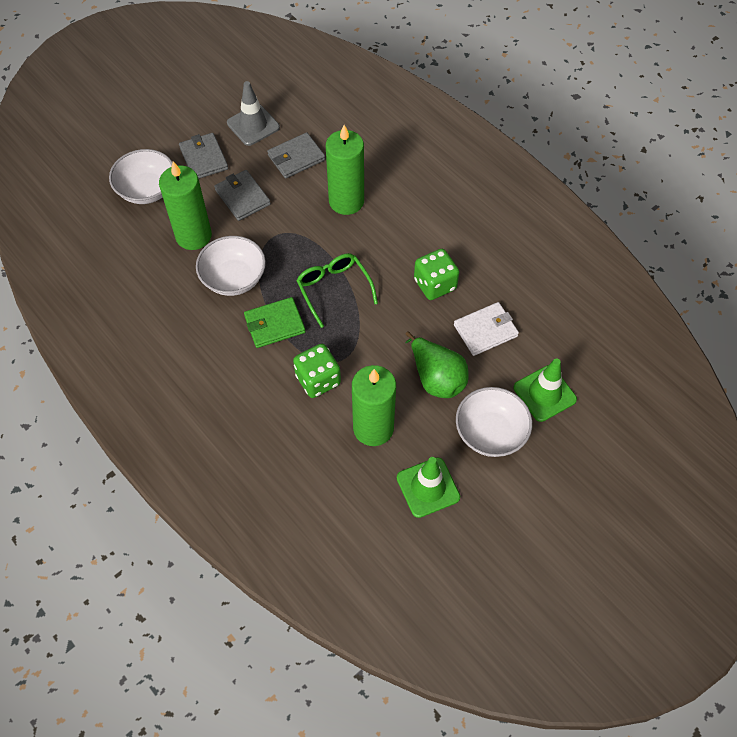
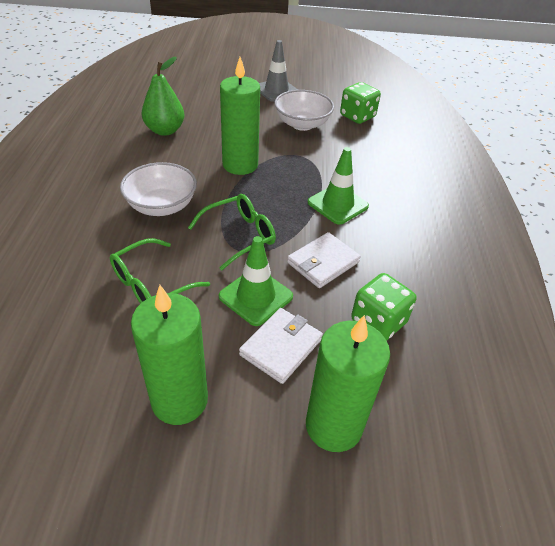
green glasses: [296,253,378,328] = 1 -> [110,238,210,304] [188,194,276,271] = 2
green wallet: [244,297,306,348] = 1 -> none = 0
grey wallet: [179,133,228,179] [214,170,271,221] [267,132,325,179] = 3 -> none = 0
white bowl: [109,149,172,204] [196,236,266,296] [456,387,532,457] = 3 -> [120,162,197,216] [274,90,334,131] = 2
white wallet: [454,302,519,356] = 1 -> [239,308,323,384] [287,232,361,288] = 2

